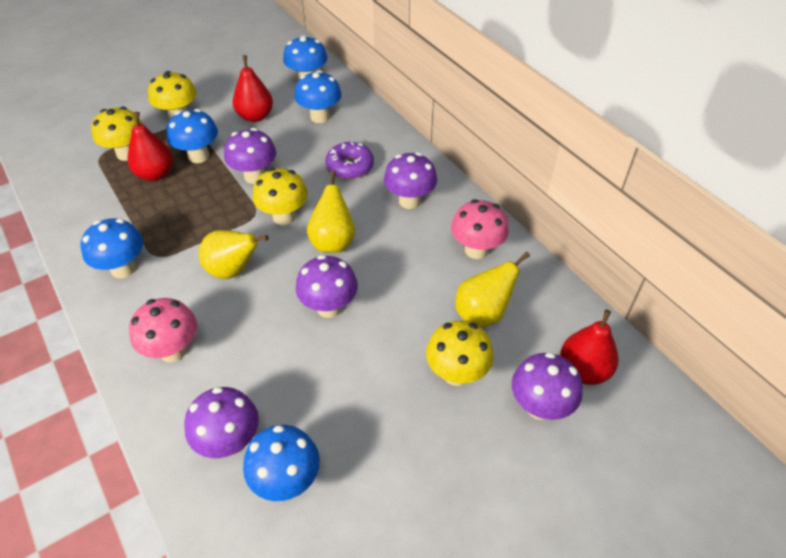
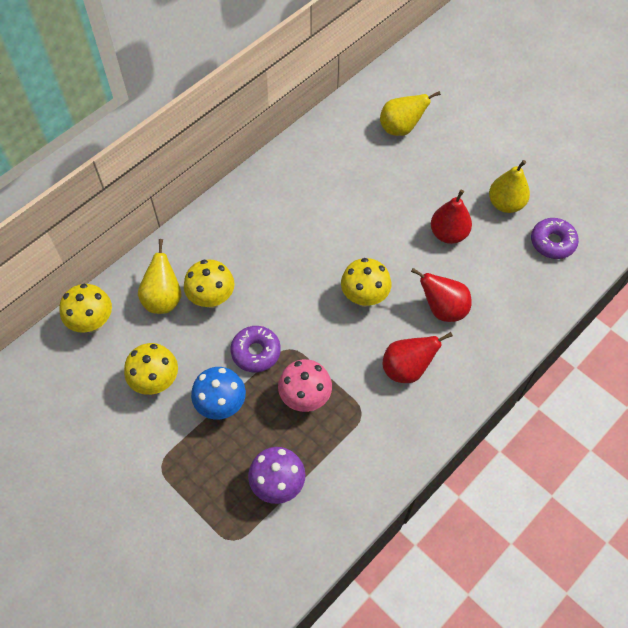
blue mushroom: [80,218,143,278] [166,109,218,163] [243,425,320,501] [283,35,327,81] [294,70,342,123] = 5 -> [191,367,246,419] = 1
pink mushroom: [129,298,197,362] [451,199,509,259] = 2 -> [278,359,332,412] = 1
purple donut: [325,142,374,179] = 1 -> [231,326,281,373] [531,218,579,259] = 2
purple mushroom: [184,387,259,458] [224,128,276,184] [296,255,358,318] [384,152,437,209] [512,352,583,420] = 5 -> [248,447,305,504] = 1

